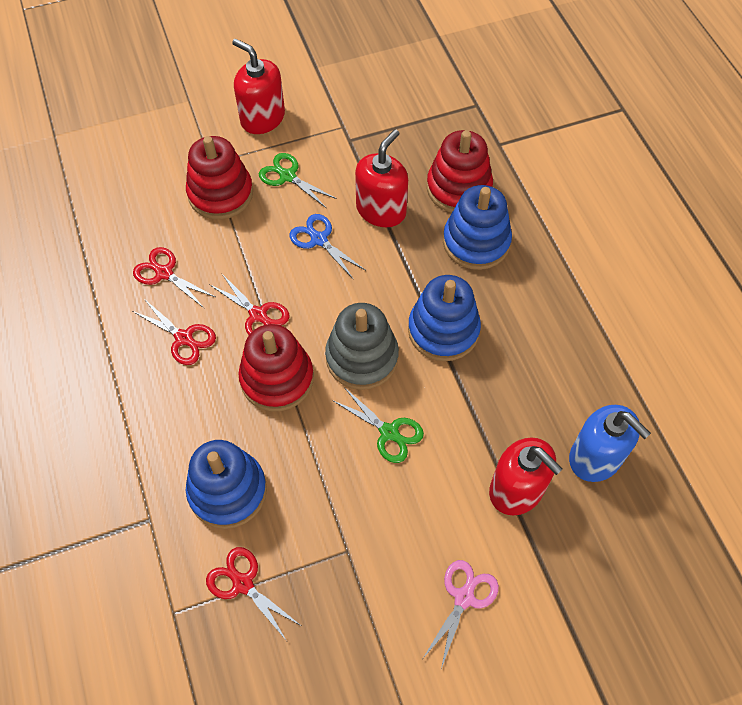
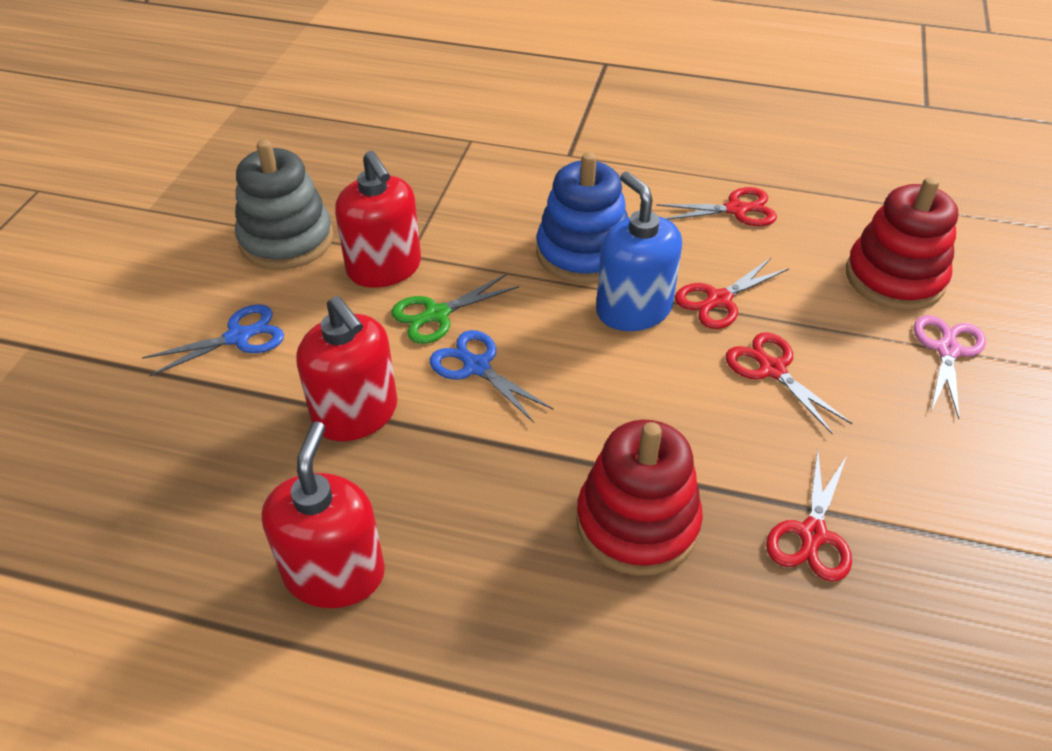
blue scissors: [289,214,365,280] = 1 -> [142,304,284,377] [430,330,554,423] = 2
blue stacking toy: [186,440,267,529] [408,275,481,361] [443,185,512,270] = 3 -> [536,152,628,284] = 1
green scissors: [259,153,337,208] [332,387,424,463] = 2 -> [391,274,519,344] = 1
red stacking toy: [186,136,253,219] [238,324,314,411] [427,130,493,213] = 3 -> [576,420,703,576] [846,176,958,311] = 2

